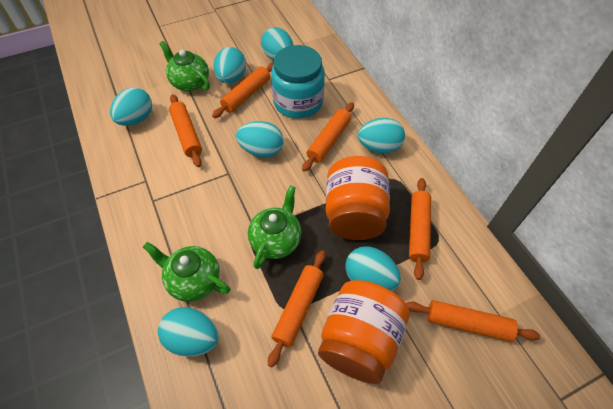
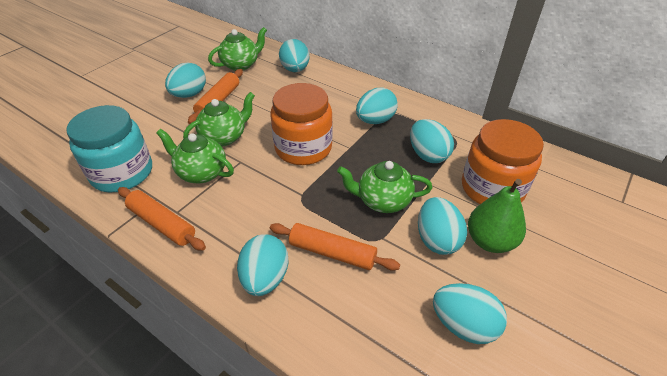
green pear: none = 0 -> [468,179,526,253] = 1
green teapot: [143,242,230,302] [159,41,210,91] [248,186,301,269] = 3 -> [156,129,234,183] [183,92,255,146] [208,27,267,71] [337,161,432,213] = 4
orange rolling pin: [169,94,202,167] [212,62,274,118] [268,250,325,367] [302,102,354,172] [406,300,540,342] [409,178,431,280] = 6 -> [118,187,206,251] [188,69,243,124] [270,223,400,271] = 3

